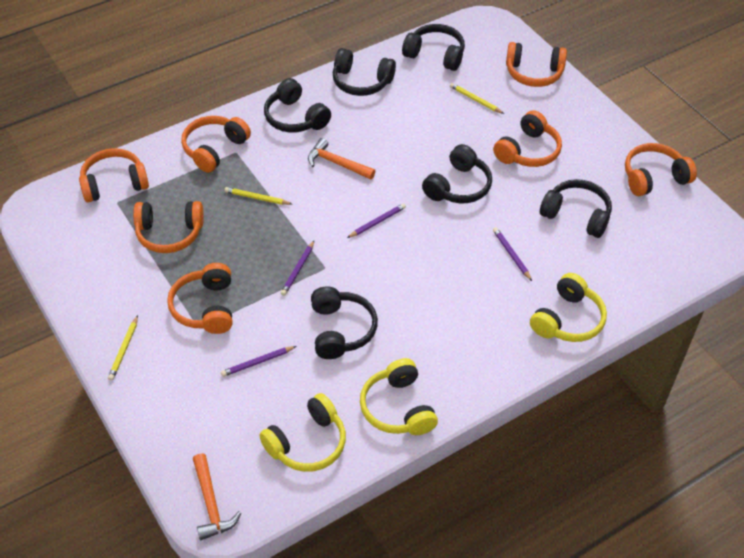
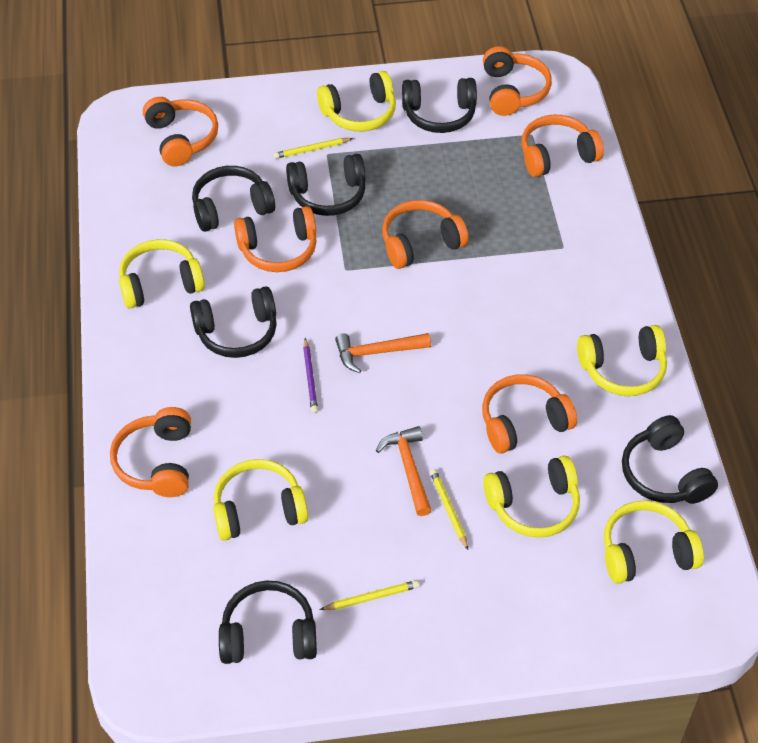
purple pencil: [221,346,296,377] [280,241,314,296] [347,203,406,238] [493,227,532,281] = 4 -> [303,338,318,413] = 1
yellow headphones: [259,393,346,472] [360,358,438,435] [530,273,607,342] = 3 -> [119,239,205,309] [213,459,308,541] [317,71,396,131] [483,456,580,538] [577,325,667,396] [604,501,704,584] = 6

